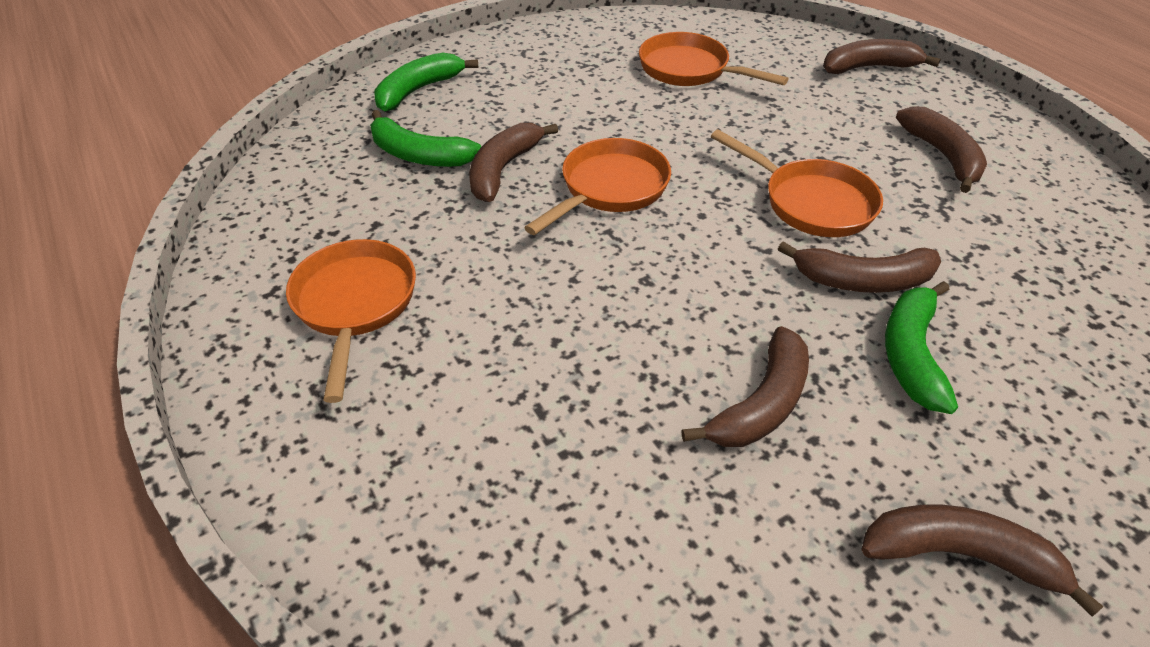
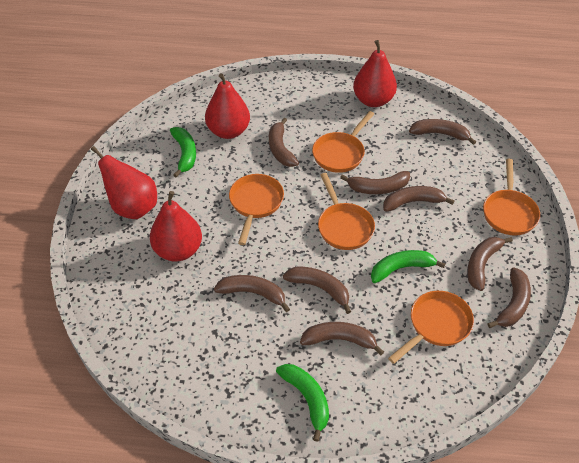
brown banana: [469,123,558,202] [682,326,809,447] [778,241,941,293] [823,39,941,74] [861,504,1104,616] [896,106,987,193] = 6 -> [214,275,290,312] [269,118,299,167] [283,267,351,314] [300,322,384,355] [340,171,410,194] [383,186,454,212] [409,119,476,145] [467,237,513,291] [487,267,531,328] = 9
orange pan: [286,239,416,403] [524,138,671,235] [639,32,788,86] [711,130,883,237] = 4 -> [229,174,284,245] [312,111,374,173] [318,173,375,250] [388,291,474,364] [483,159,540,235] = 5
red pear: none = 0 -> [91,146,157,219] [150,191,202,262] [205,73,250,139] [353,40,397,107] = 4

